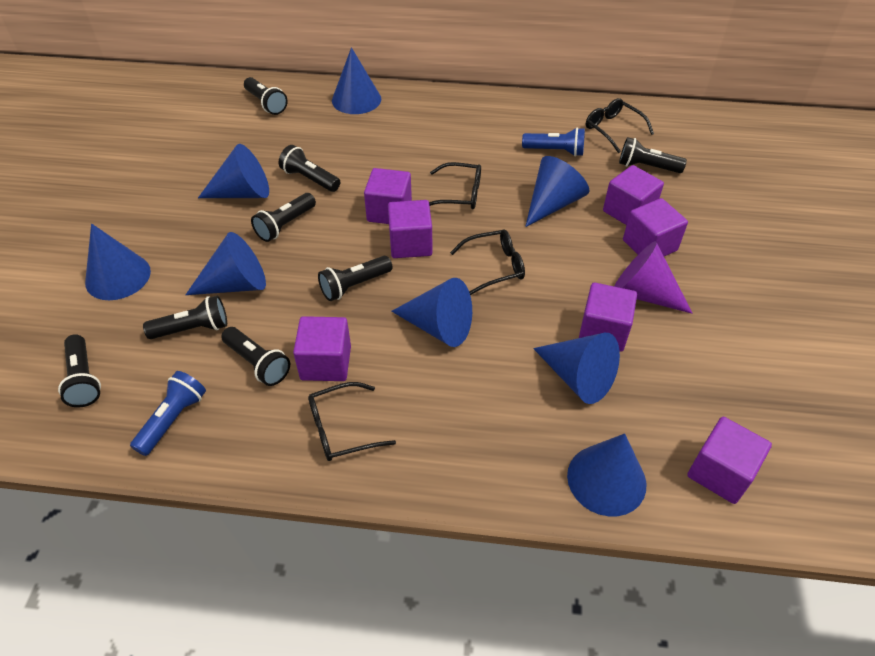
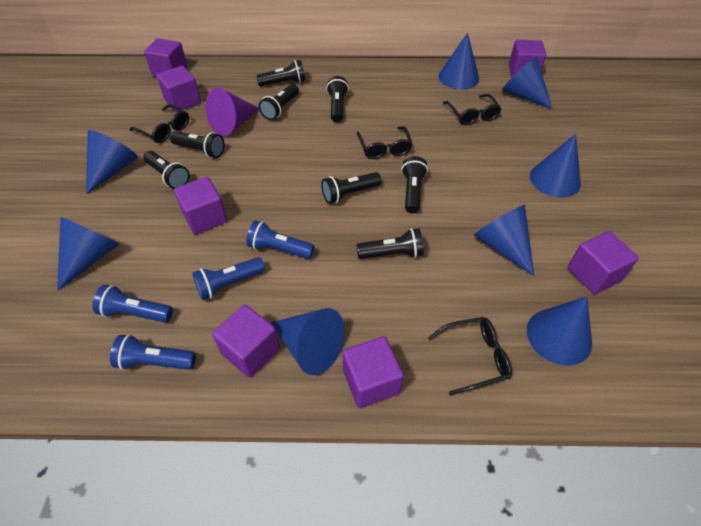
blue flashlight: [130,371,206,456] [522,127,585,157] = 2 -> [93,285,173,323] [110,334,196,370] [192,257,265,300] [246,220,314,259] = 4

